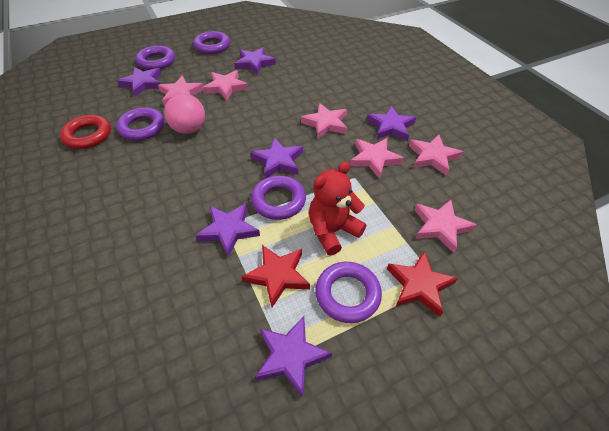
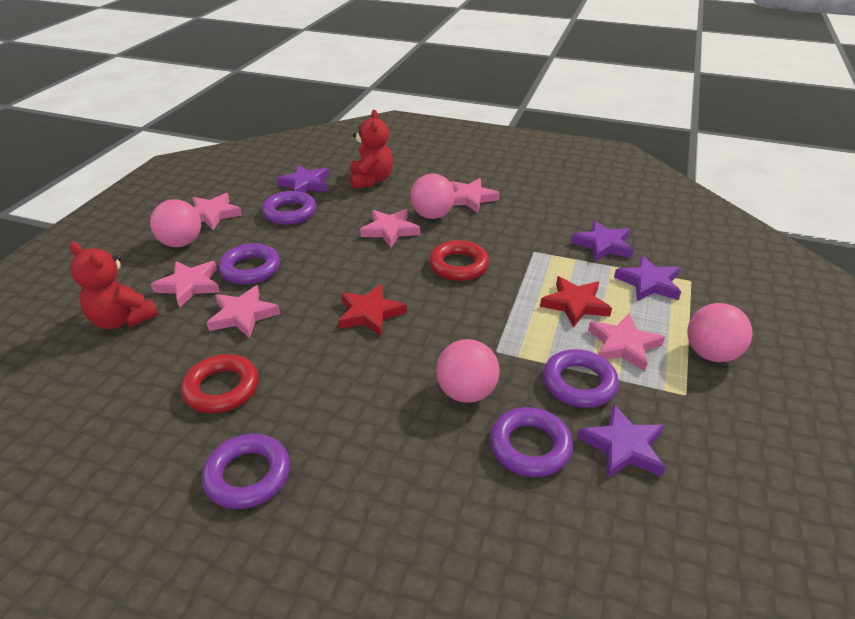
pink ball: [164,93,205,134] = 1 -> [150,199,201,247] [410,174,455,219] [436,339,500,403] [687,303,753,362] = 4
purple star: [117,67,162,97] [195,203,260,258] [234,47,276,75] [251,137,303,178] [255,316,332,398] [367,106,416,141] = 6 -> [277,165,329,193] [571,220,633,261] [577,404,665,479] [614,255,681,301] = 4
red ring: [60,115,111,149] = 1 -> [181,354,259,413] [429,240,489,281] = 2
red teddy bear: [309,162,366,256] = 1 -> [69,242,158,329] [350,110,393,189] = 2

